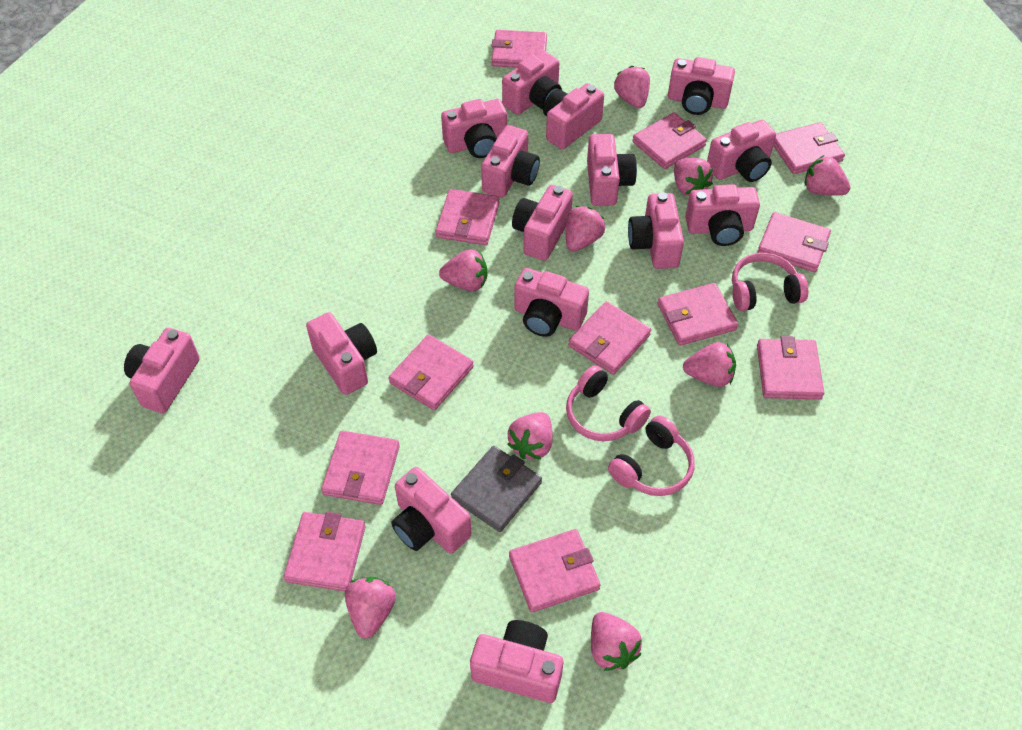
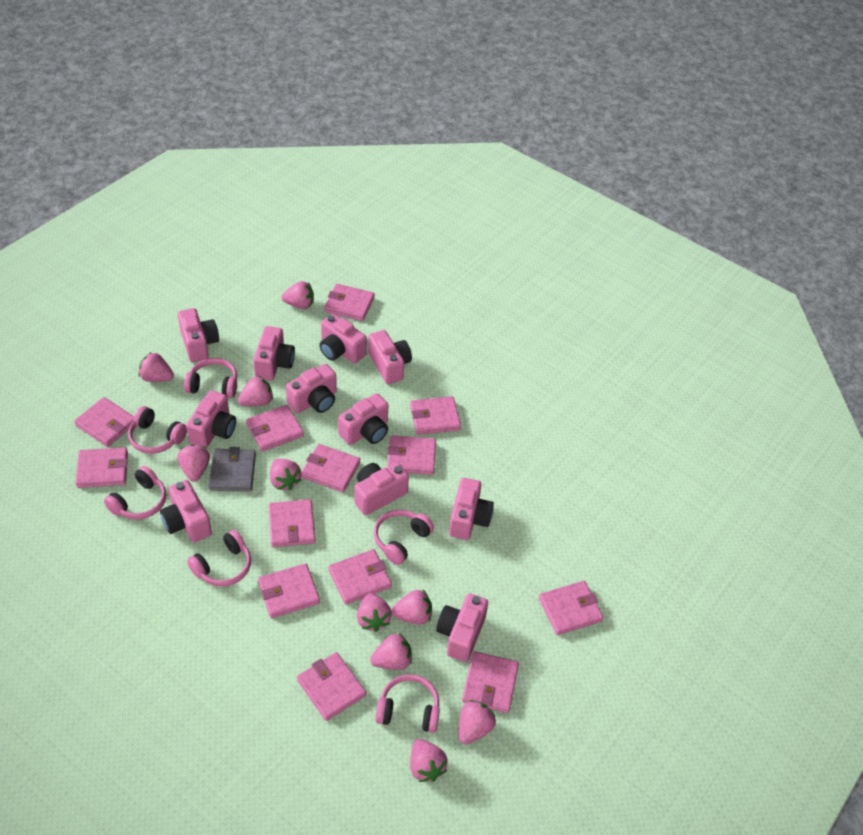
pink camera: [124,328,200,413] [306,312,377,395] [391,467,472,554] [441,99,507,158] [470,620,563,703] [481,125,540,198] [502,51,562,115] [512,185,573,261] [514,268,589,337] [543,83,604,149] [587,134,637,206] [628,192,684,269] [668,57,735,115] [685,184,760,246] [707,120,776,182] = 15 -> [160,480,212,542] [178,308,219,362] [186,390,236,448] [253,326,295,381] [286,364,337,413] [319,314,367,363] [338,393,388,445] [355,463,409,515] [368,330,412,384] [436,593,488,662] [449,478,494,540] = 11
pink headphones: [566,365,651,441] [608,416,695,496] [732,253,808,311] = 3 -> [104,466,166,519] [128,406,187,454] [184,358,237,398] [187,530,251,586] [374,510,434,565] [375,674,440,733] = 6
pink strawberry: [345,577,396,639] [439,249,487,291] [507,412,553,459] [566,206,605,251] [591,612,642,671] [614,66,650,109] [674,158,713,196] [683,342,736,387] [805,155,850,196] = 9 -> [138,352,174,382] [177,445,210,482] [238,376,273,406] [270,459,301,491] [281,281,314,309] [357,593,392,632] [370,633,412,670] [392,590,432,625] [410,739,448,782] [459,700,496,744] = 10
pink wallet: [283,512,366,591] [321,431,400,505] [389,334,474,410] [436,189,500,245] [492,30,547,68] [509,529,601,613] [568,301,651,375] [632,112,707,169] [658,283,738,346] [757,212,831,272] [757,336,824,400] [773,122,845,174] = 12 -> [74,397,134,447] [75,447,128,488] [246,405,304,452] [258,563,320,618] [268,499,316,547] [297,652,366,721] [301,444,360,492] [324,284,375,321] [328,549,392,605] [387,435,436,475] [410,396,461,435] [462,651,519,713] [539,581,604,635] = 13

